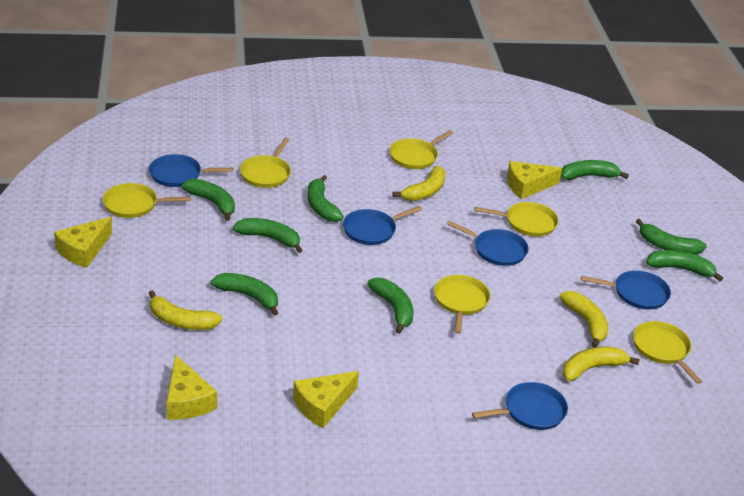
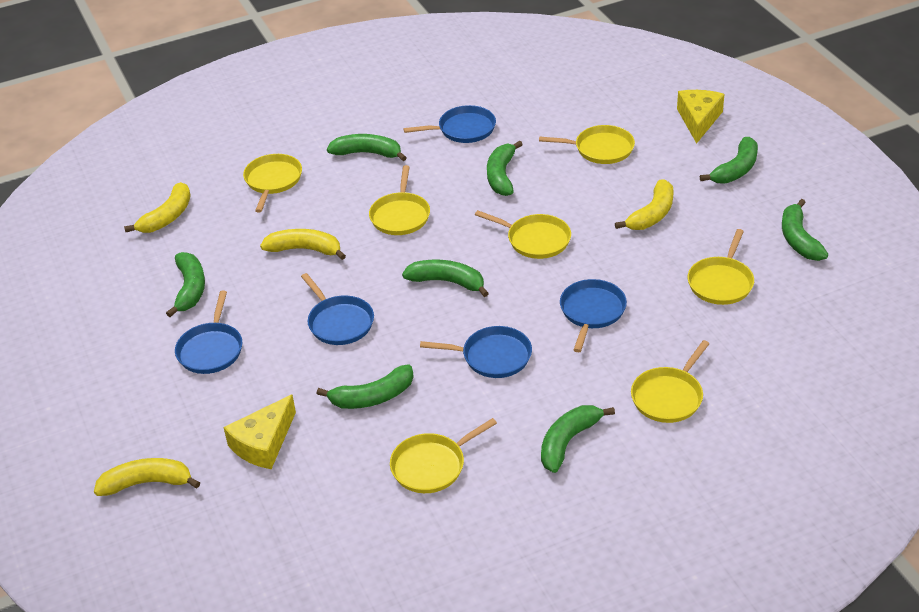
yellow cheese: [54,217,112,268] [166,355,217,420] [293,371,359,428] [507,161,562,199] = 4 -> [223,394,296,469] [677,90,724,144] = 2
yellow pan: [103,183,190,218] [240,138,291,188] [389,130,454,169] [434,275,490,334] [475,202,559,237] [633,321,702,384] = 6 -> [243,154,302,213] [369,165,430,235] [390,418,497,493] [475,210,571,259] [539,125,635,164] [631,340,710,423] [688,229,754,305] = 7

